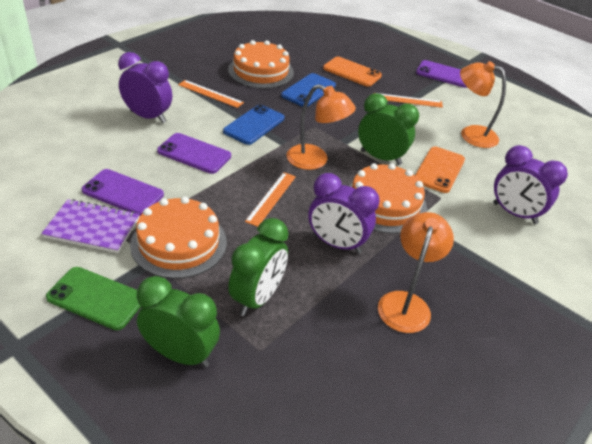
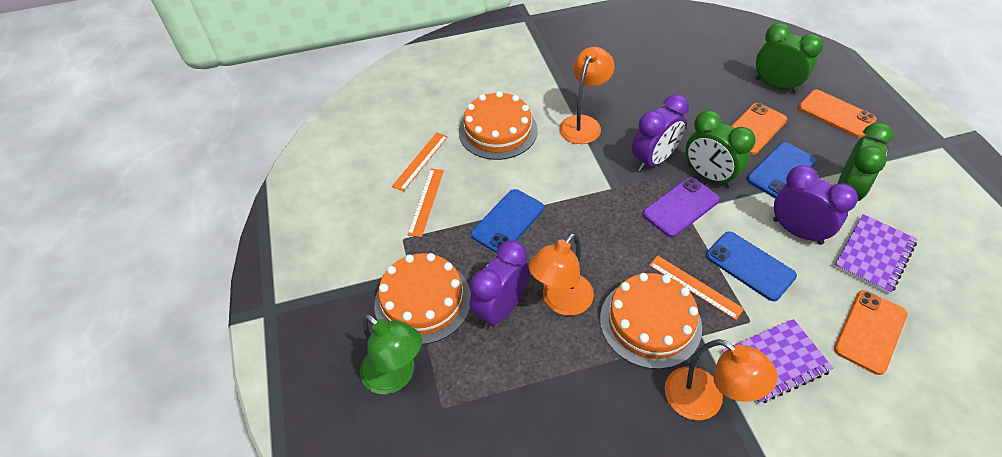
blue phone: [223,104,284,145] [281,73,336,107] = 2 -> [471,189,544,253] [706,231,797,301] [747,142,817,198] = 3
green lamp: none = 0 -> [360,314,422,394] = 1
green phone: [46,267,141,330] = 1 -> none = 0
orange phone: [323,57,382,87] [415,146,465,193] = 2 -> [731,103,787,155] [798,90,877,138] [834,290,907,375] = 3
purple notebook: [41,199,140,253] = 1 -> [722,319,833,404] [834,214,917,294] = 2
purple phone: [82,169,164,216] [157,133,231,174] [416,60,467,88] = 3 -> [643,177,720,237] = 1

